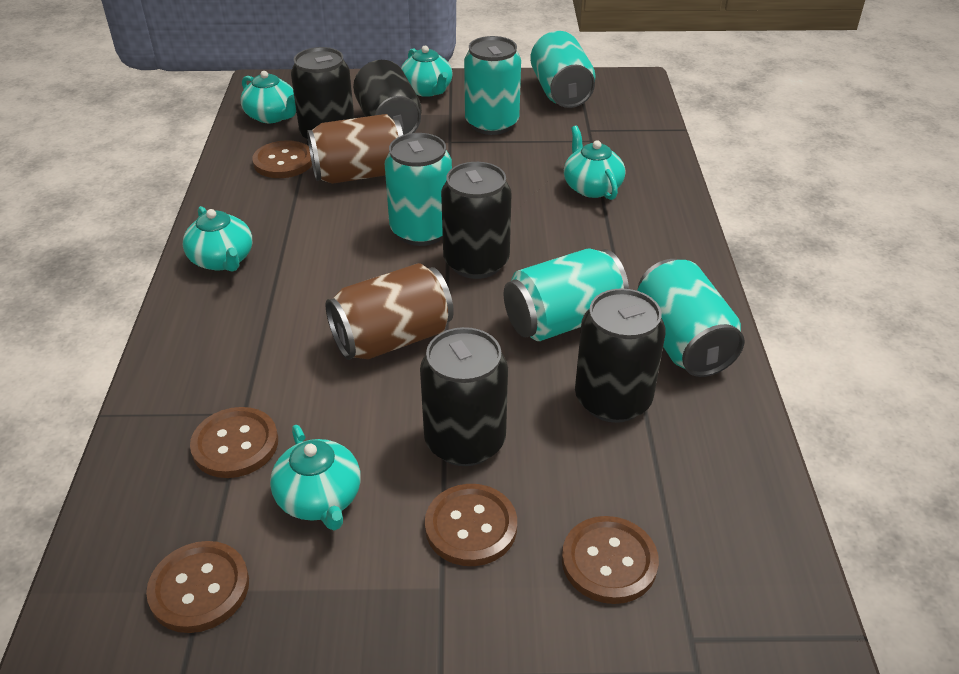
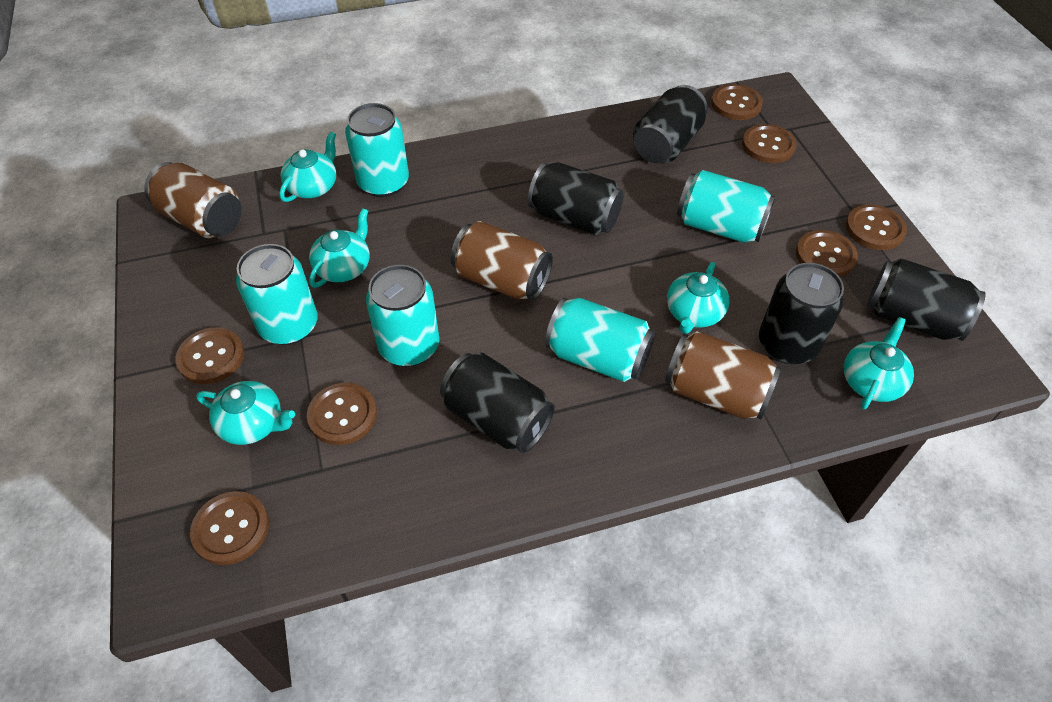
brown button: [146,541,249,633] [190,407,278,478] [252,140,312,178] [425,484,517,566] [562,516,659,604] = 5 -> [175,327,244,384] [190,491,269,565] [307,383,377,445] [711,84,763,120] [742,124,797,163] [796,230,858,277] [846,204,907,250] = 7
brown can: [307,114,403,184] [325,263,454,360] = 2 -> [144,162,242,239] [451,221,553,300] [665,331,781,420] = 3

